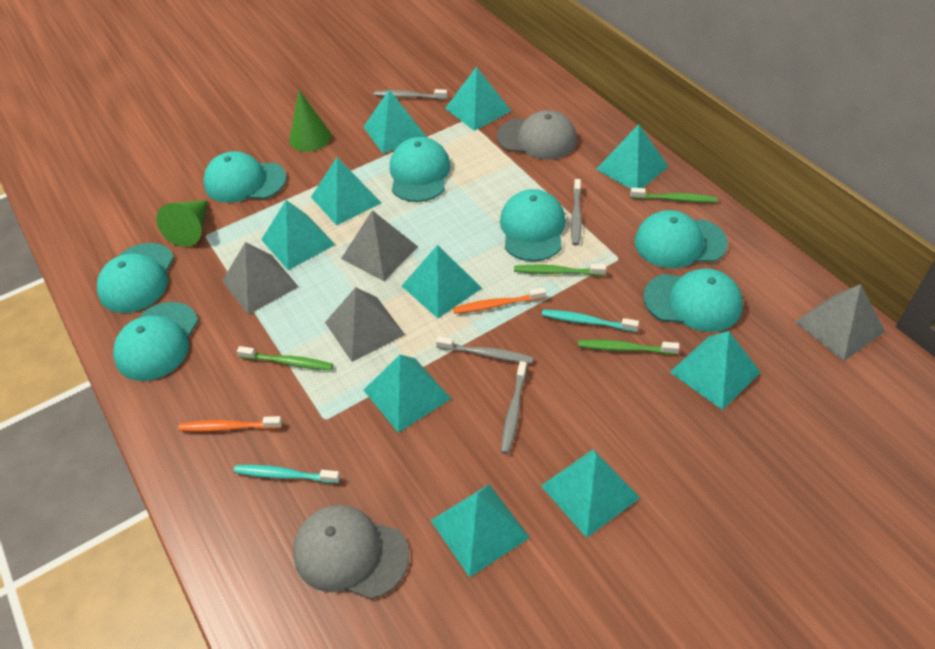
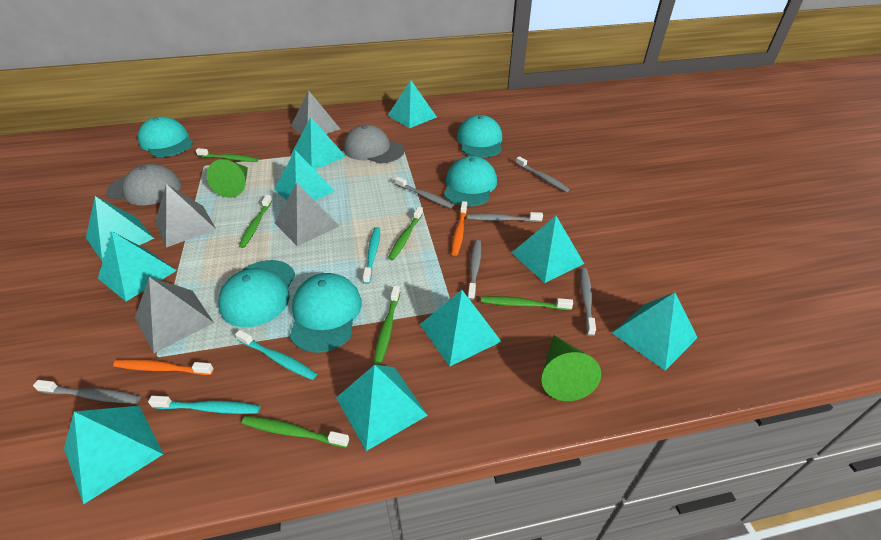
green toothbrush: [237,346,333,370] [514,264,606,276] [578,340,680,354] [630,188,717,203] = 4 -> [196,148,258,162] [239,195,272,248] [242,416,350,448] [374,286,400,365] [388,207,423,260] [481,296,573,310] = 6
grey toothbrush: [374,89,448,99] [436,336,533,364] [501,361,527,454] [571,179,582,246] = 4 -> [33,380,141,404] [395,177,454,208] [467,212,543,222] [468,240,481,300] [516,156,570,192] [580,268,596,336] = 6
turquoise cap: [97,243,174,313] [113,302,198,381] [203,151,287,203] [390,137,451,202] [500,189,565,261] [635,210,728,268] [643,269,743,332] = 7 -> [138,116,193,157] [218,260,295,327] [289,273,362,353] [444,156,497,207] [457,115,502,158] = 5
turquoise toothbrush: [234,465,340,483] [542,309,639,332] = 2 -> [148,396,260,414] [235,330,317,380] [363,227,380,284] = 3

